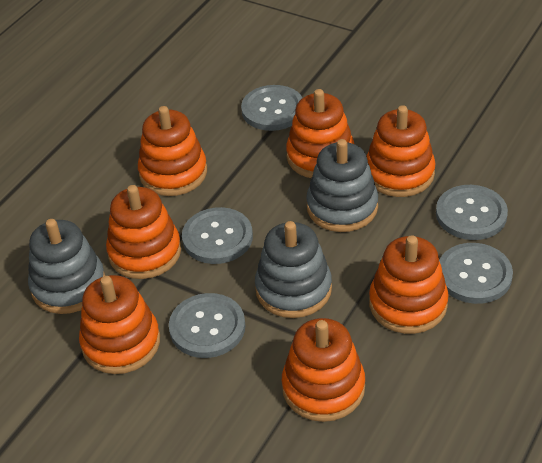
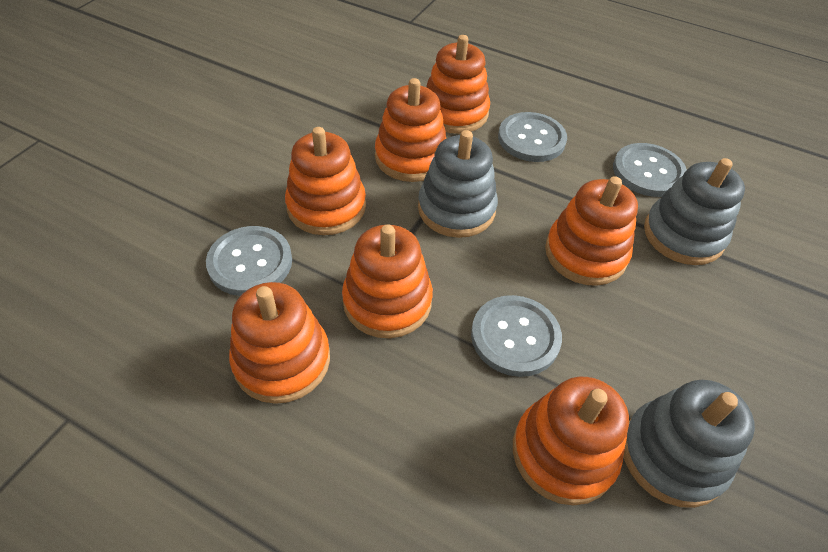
grey button: [169,293,246,358] [182,207,253,264] [241,85,302,131] [436,185,508,240] [439,243,513,304] = 5 -> [206,226,292,296] [471,295,562,377] [498,112,567,162] [613,143,687,197] = 4

